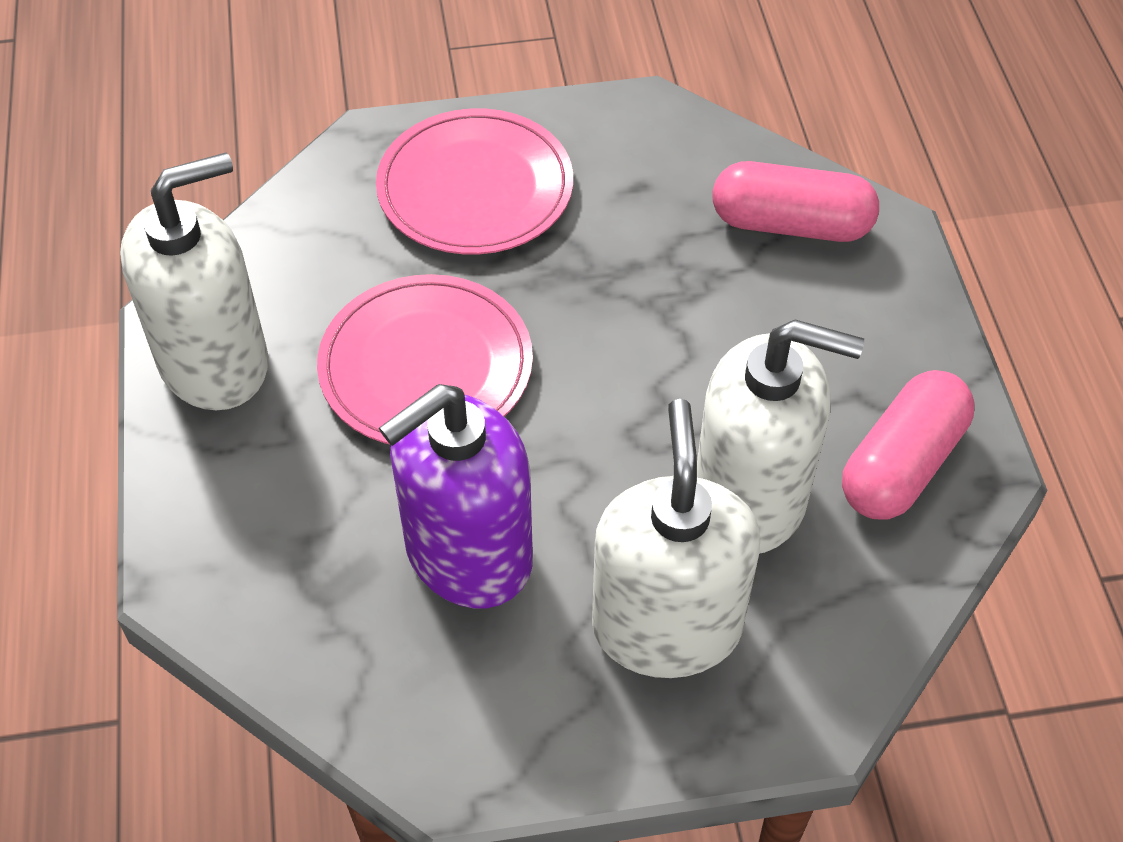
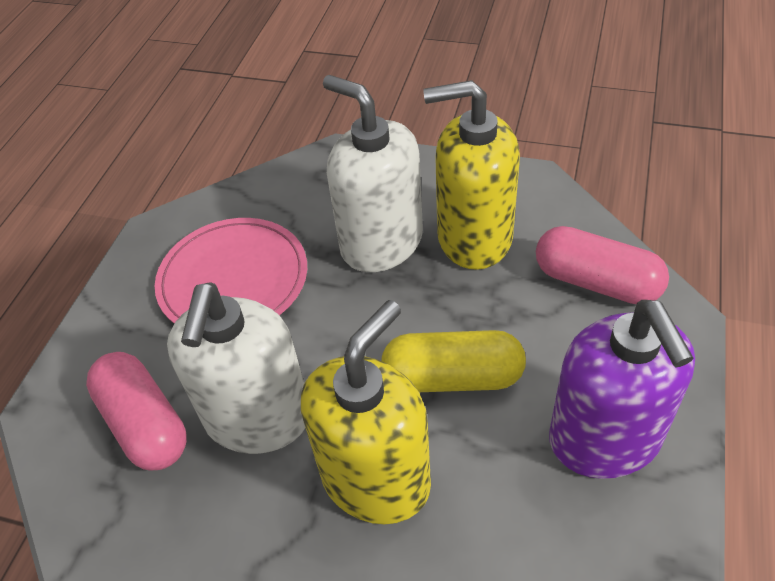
pink plate: [317,274,533,444] [376,108,573,254] = 2 -> [155,218,307,324] = 1
white soap dispenser: [120,153,268,411] [592,399,760,678] [697,320,864,554] = 3 -> [167,282,305,454] [323,75,423,272] = 2
yellow capsule: none = 0 -> [381,330,526,392] = 1
yellow soap dispenser: none = 0 -> [301,300,431,524] [423,80,520,270] = 2

